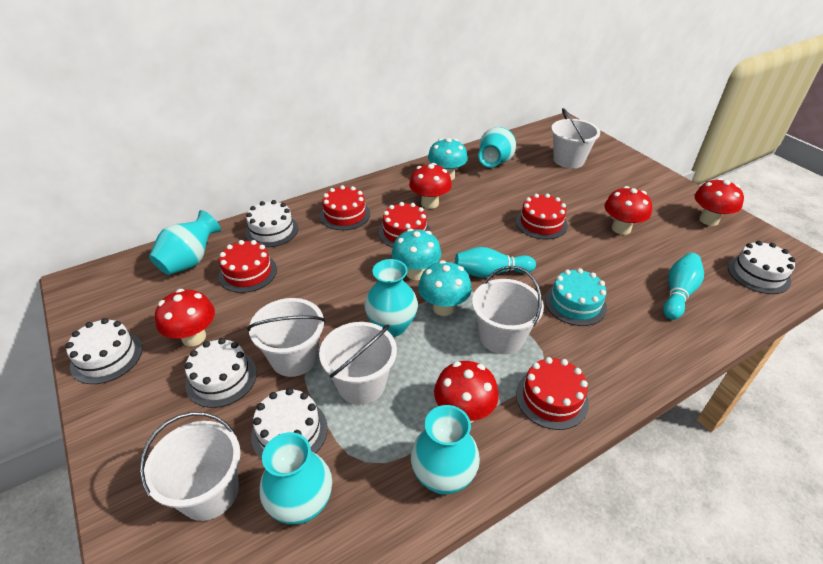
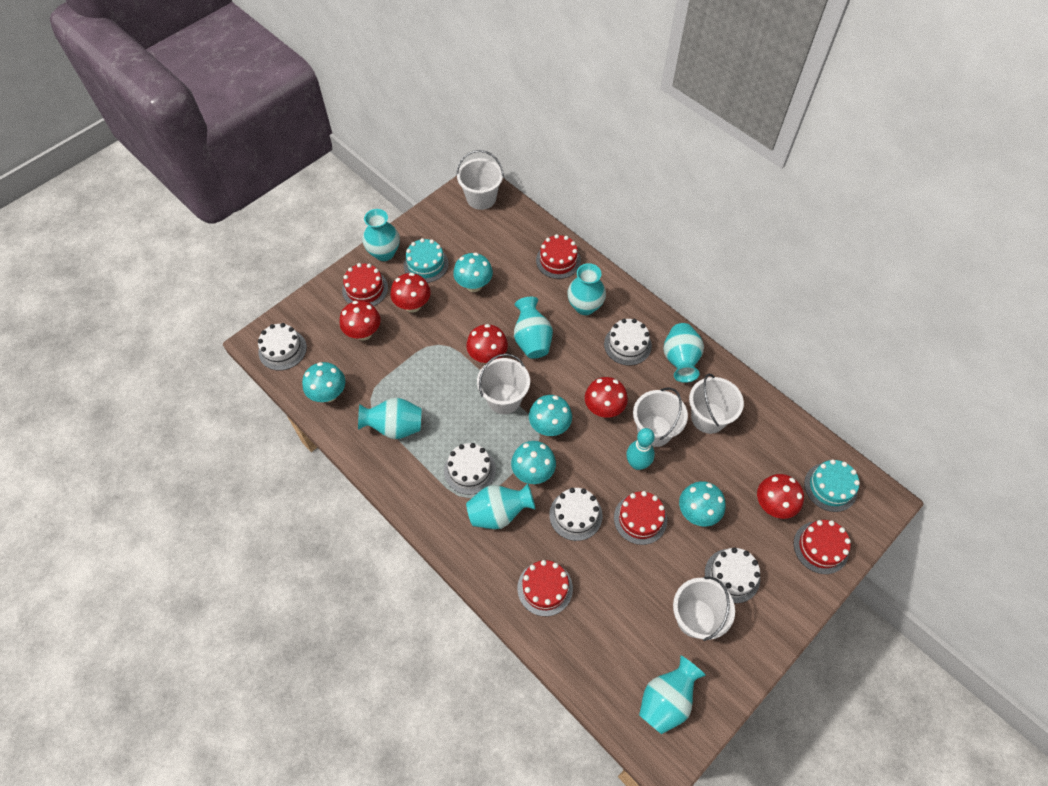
turquoise bowling pin: [455,247,536,277] [663,253,704,320] = 2 -> [626,428,655,470] = 1
turquoise cake: [545,268,607,326] = 1 -> [404,238,449,283] [804,459,860,512] = 2
turquoise mushroom: [392,228,441,280] [418,260,472,316] [428,138,468,180] = 3 -> [302,362,345,402] [453,253,493,292] [511,441,556,484] [529,395,572,436] [679,481,726,526] = 5
turquoise vase: [149,210,221,275] [260,432,332,524] [364,259,418,337] [411,405,480,495] [478,127,516,168] = 5 -> [358,398,421,439] [363,209,400,261] [466,483,536,529] [514,297,553,359] [567,263,606,315] [639,655,706,734] [663,323,704,383] = 7

